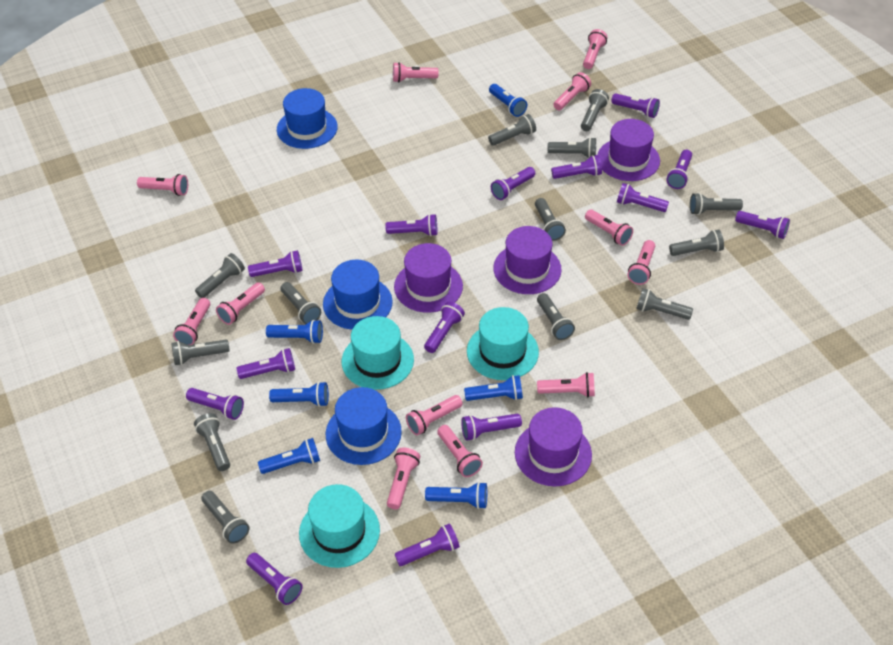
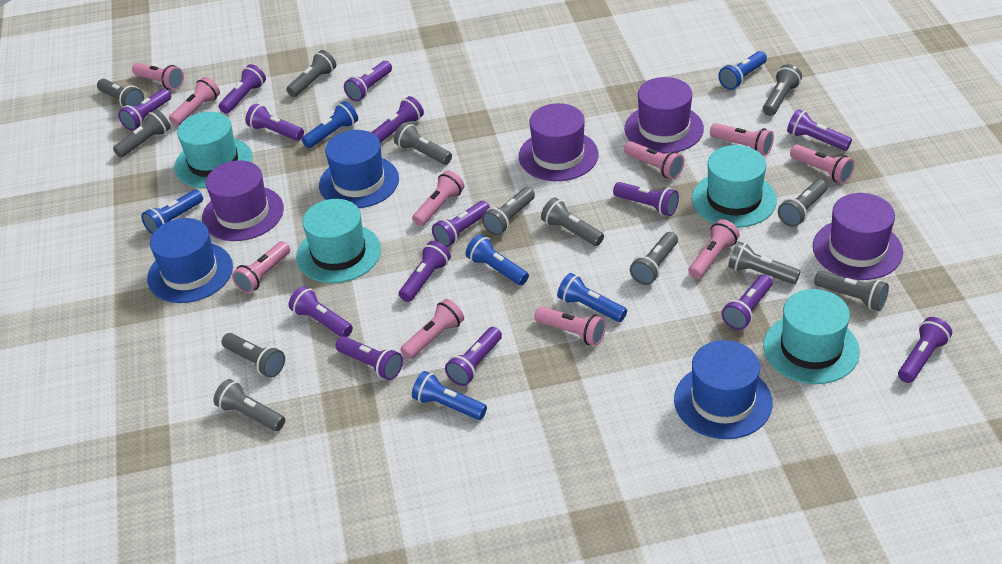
pink flashlight: [137,174,188,196] [173,298,210,345] [216,282,265,325] [387,448,420,509] [393,62,439,82] [406,395,463,435] [437,425,483,477] [537,372,595,397] [553,72,591,110] [583,29,607,69] [585,209,633,246] [627,240,655,285] = 12 -> [132,63,184,90] [169,77,220,126] [232,241,290,293] [400,299,464,360] [412,171,464,226] [535,306,606,346] [624,141,684,179] [688,219,740,279] [710,123,774,156] [790,144,855,184] = 10
turquoise hat: [299,484,380,568] [342,316,414,390] [467,307,539,380] = 3 -> [174,112,253,188] [296,199,381,283] [692,145,777,228] [763,289,860,384] = 4

